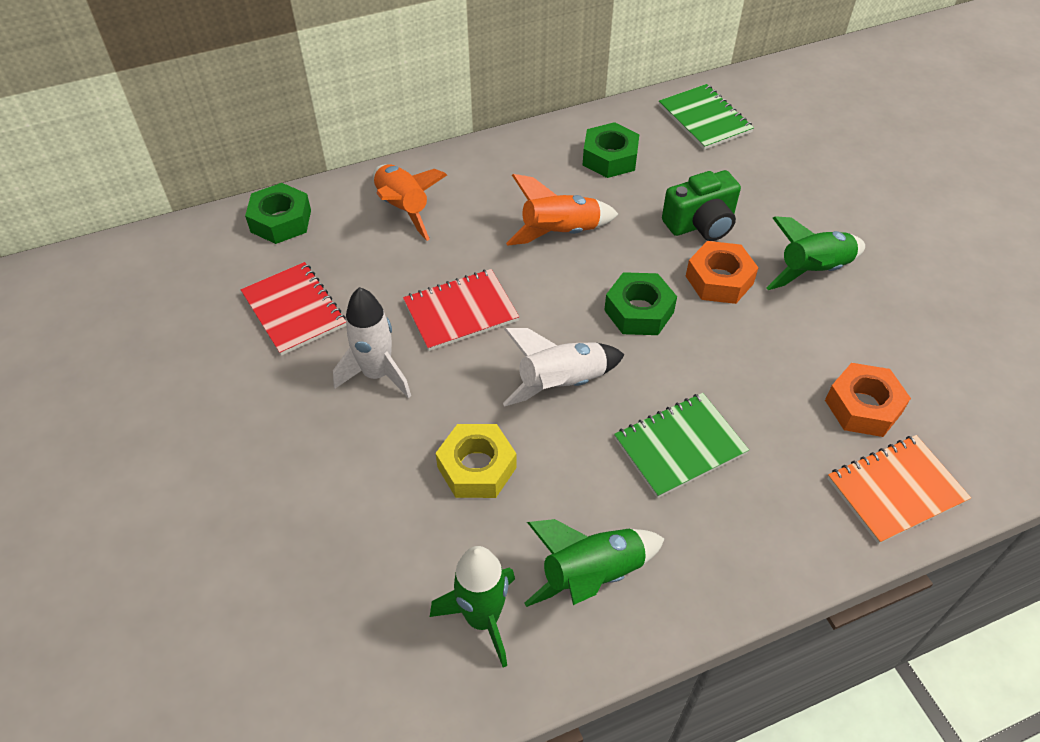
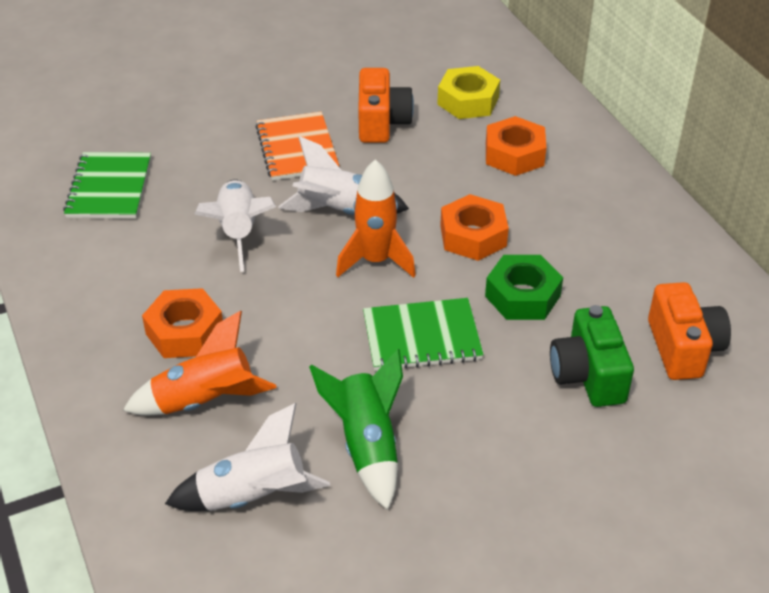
green nut: [245,183,311,244] [583,122,639,178] [604,272,677,335] = 3 -> [485,255,563,320] = 1
green rocket: [430,546,515,667] [525,519,665,607] [766,216,865,290] = 3 -> [309,349,403,510] = 1
orange camera: none = 0 -> [358,68,414,143] [648,282,731,380] = 2
orange nut: [686,241,758,304] [825,363,911,437] = 2 -> [142,288,223,358] [440,194,509,261] [486,116,546,176] = 3
red notebook: [241,262,346,356] [403,269,519,351] = 2 -> none = 0
white rocket: [333,287,411,398] [503,328,625,407] = 2 -> [165,403,330,511] [194,179,276,272] [279,136,409,215] = 3

